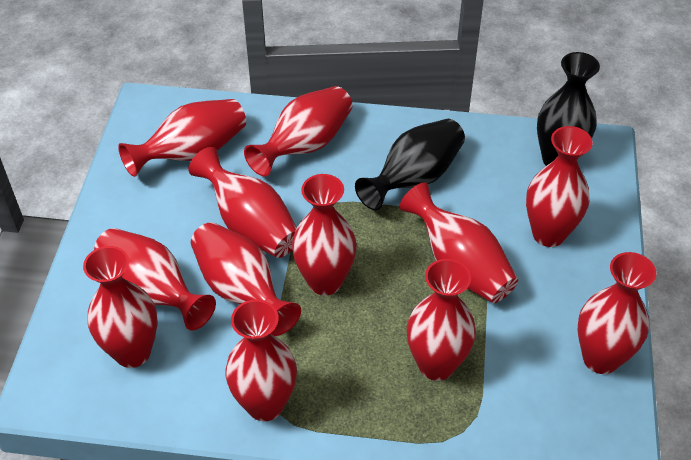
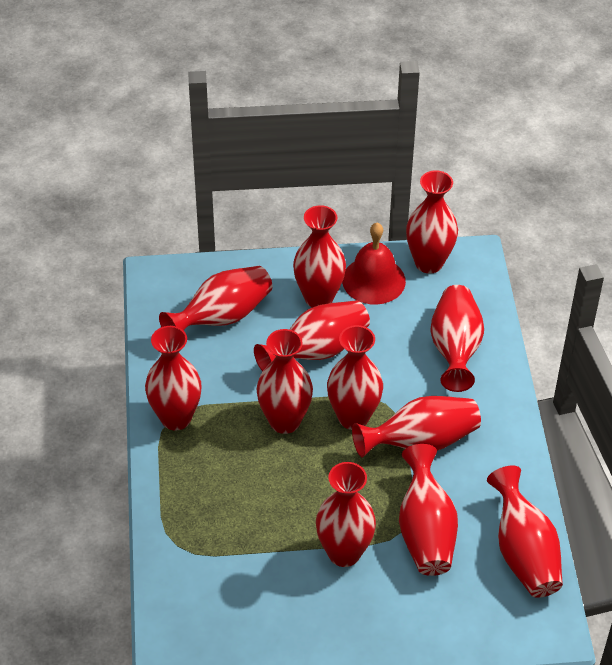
black vase: [355,119,465,210] [537,52,600,166] = 2 -> none = 0
red bell: none = 0 -> [342,223,406,304] = 1

